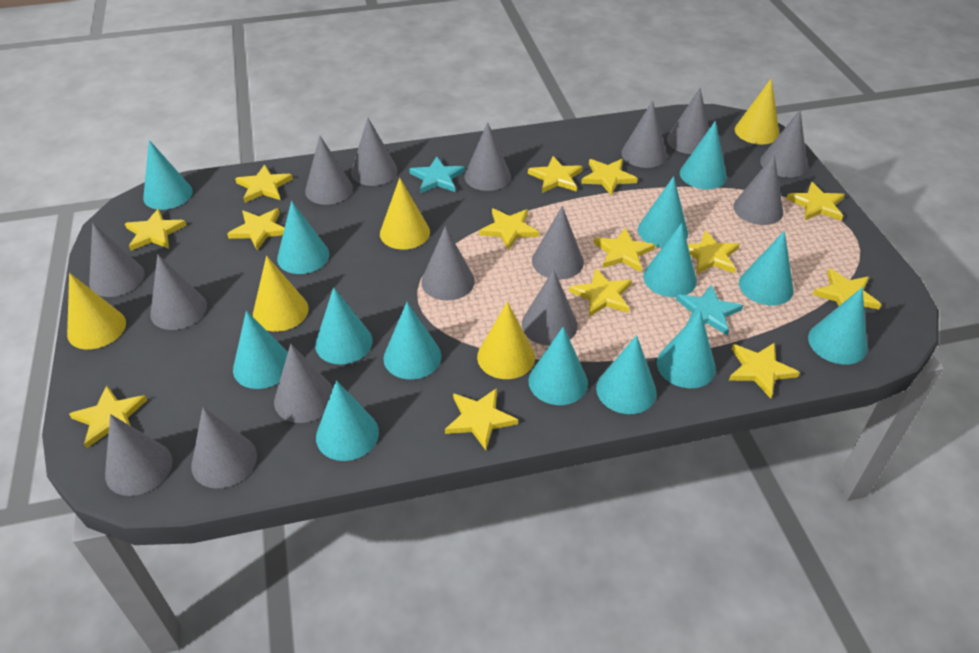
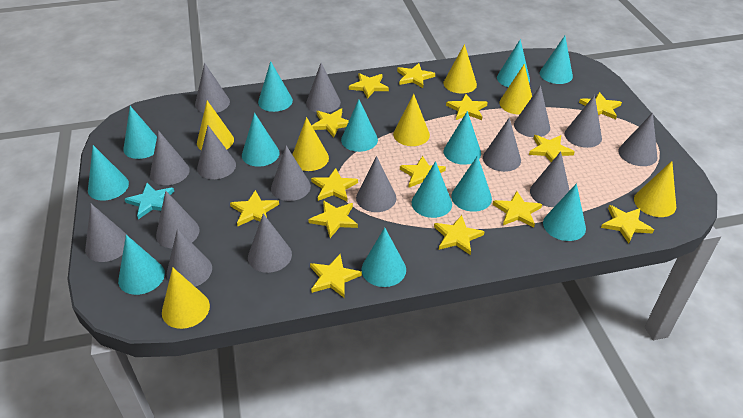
turquoise cone: [143,140,193,210] [233,311,288,389] [277,201,329,274] [315,287,373,364] [316,380,379,461] [383,302,441,379] [528,326,588,405] [596,335,657,414] [638,176,688,248] [643,223,697,297] [657,310,716,388] [680,121,727,189] [739,231,794,306] [808,287,867,365] = 14 -> [88,145,129,201] [118,235,165,295] [123,106,157,159] [242,113,280,167] [258,61,293,112] [341,99,378,152] [361,227,406,287] [412,161,452,218] [444,111,481,165] [451,155,492,212] [497,39,530,87] [540,36,573,84] [543,183,586,241] = 13
turquoise star: [409,156,465,193] [676,285,743,336] = 2 -> [124,183,174,219] = 1
yellow cone: [67,273,126,349] [253,256,309,332] [380,178,430,250] [477,301,535,379] [735,79,779,145] = 5 -> [162,267,210,329] [197,101,234,150] [292,117,329,171] [393,94,430,146] [443,44,477,94] [499,64,532,115] [634,161,676,217] = 7

